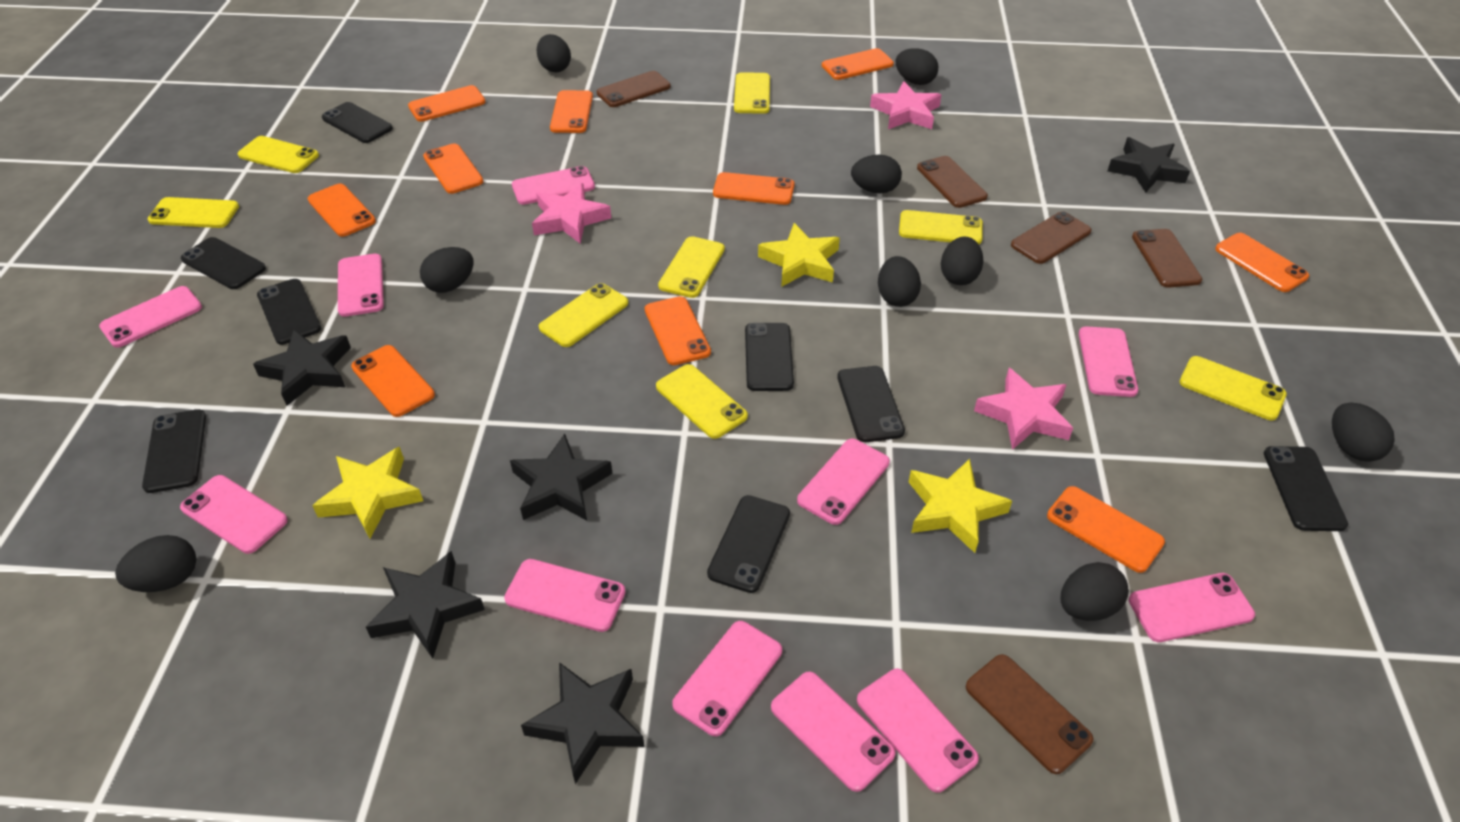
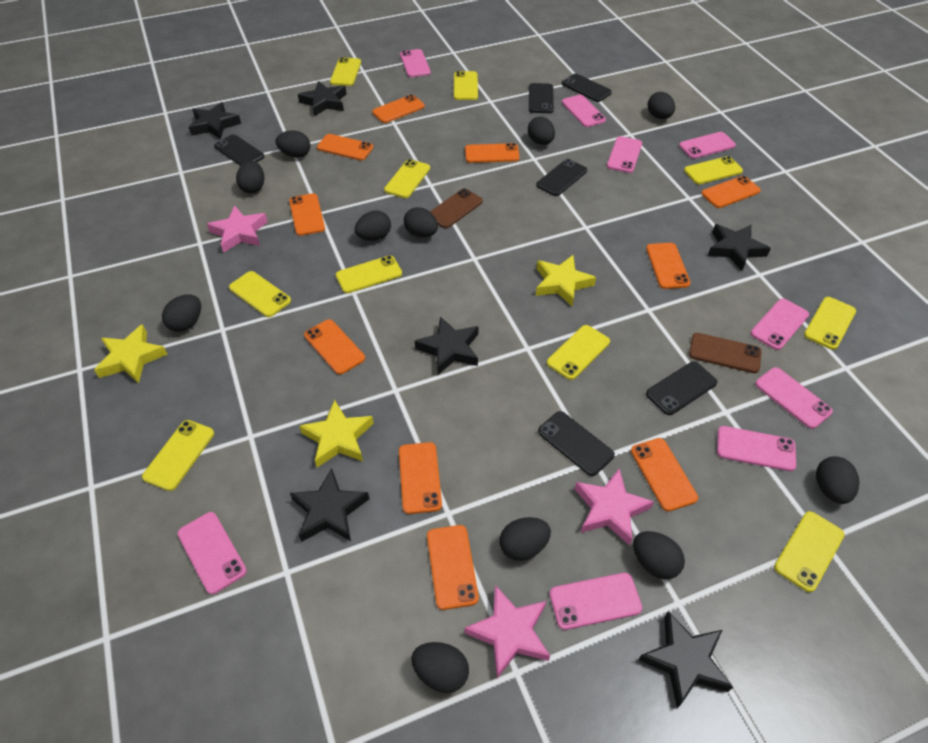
black egg: [115,535,196,592] [420,247,474,293] [536,34,571,72] [851,155,902,194] [878,256,921,307] [896,48,938,85] [941,237,984,285] [1060,562,1129,621] [1332,403,1395,462] = 9 -> [162,294,201,332] [236,161,264,193] [276,130,310,158] [355,210,391,241] [404,207,438,237] [411,642,469,693] [499,517,551,561] [528,117,555,145] [633,531,685,580] [648,92,675,119] [816,456,859,504] = 11
black phone: [142,409,206,493] [181,237,266,289] [257,279,322,345] [322,102,393,143] [707,495,790,593] [745,323,794,391] [837,366,905,442] [1264,446,1348,531] = 8 -> [214,134,265,166] [529,83,554,113] [536,159,587,196] [538,411,615,476] [562,73,612,102] [646,362,718,415] = 6
black star: [253,330,351,406] [366,551,485,659] [510,434,613,521] [521,662,644,784] [1108,137,1190,193] = 5 -> [188,102,241,139] [290,468,369,542] [298,81,346,116] [415,316,479,375] [639,612,733,708] [708,224,771,271] = 6
brown phone: [597,71,671,107] [917,156,988,208] [966,654,1094,774] [1011,211,1092,264] [1132,229,1202,287] = 5 -> [430,189,483,228] [689,333,762,373] = 2
pink phone: [99,286,202,348] [180,475,288,554] [338,254,384,317] [504,559,626,632] [512,166,595,205] [672,621,782,736] [771,671,896,792] [797,439,890,525] [857,669,979,793] [1079,327,1138,397] [1129,573,1255,642] = 11 -> [177,512,247,594] [400,49,431,77] [549,573,642,630] [562,95,606,127] [607,136,642,173] [679,132,736,159] [717,426,796,471] [751,299,809,350] [755,367,833,429] = 9
yellow phone: [148,197,239,228] [238,136,319,173] [539,283,628,347] [656,364,748,439] [658,236,725,298] [734,72,770,114] [899,210,983,244] [1179,356,1287,420] = 8 -> [142,420,214,491] [229,271,291,317] [330,57,361,86] [336,255,402,293] [384,159,430,198] [454,71,478,100] [547,325,610,380] [684,156,743,184] [774,511,844,592] [804,297,856,350] = 10

